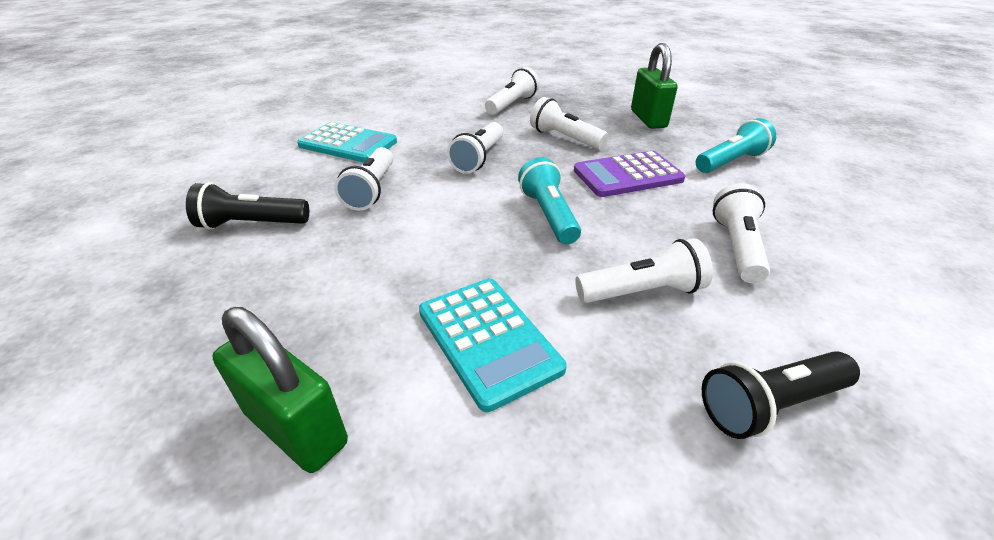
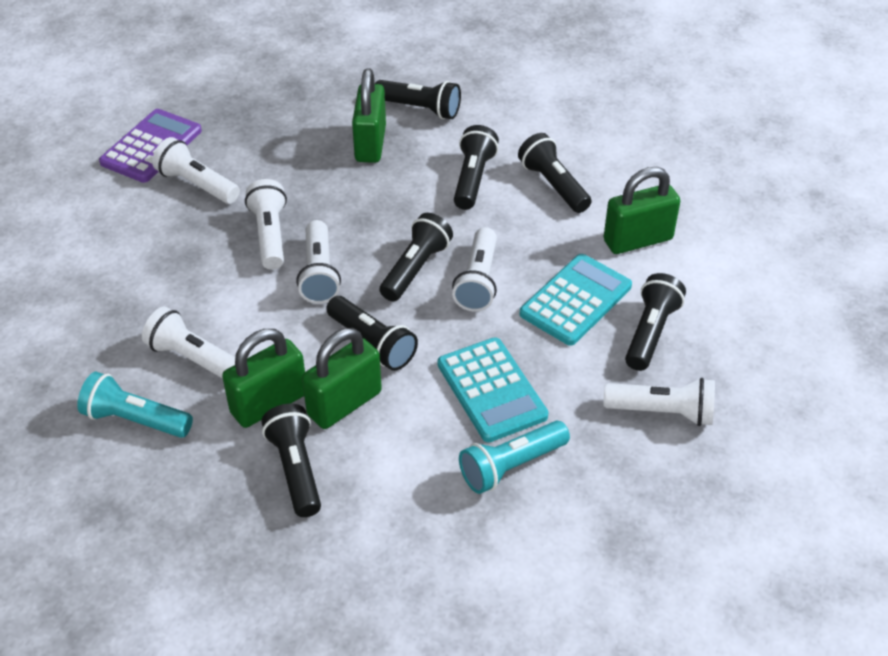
black flashlight: [186,182,309,230] [702,351,860,439] = 2 -> [261,404,321,517] [326,296,418,371] [375,80,461,119] [380,213,453,301] [454,125,499,210] [518,133,592,213] [625,273,686,371] = 7
green padlock: [212,307,348,473] [631,43,678,129] = 2 -> [222,329,305,428] [302,328,382,429] [352,68,386,163] [604,167,680,254] = 4

